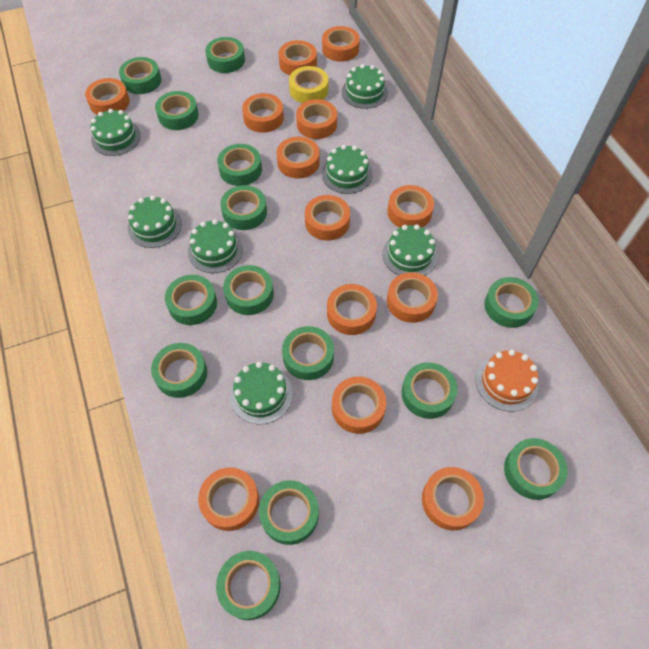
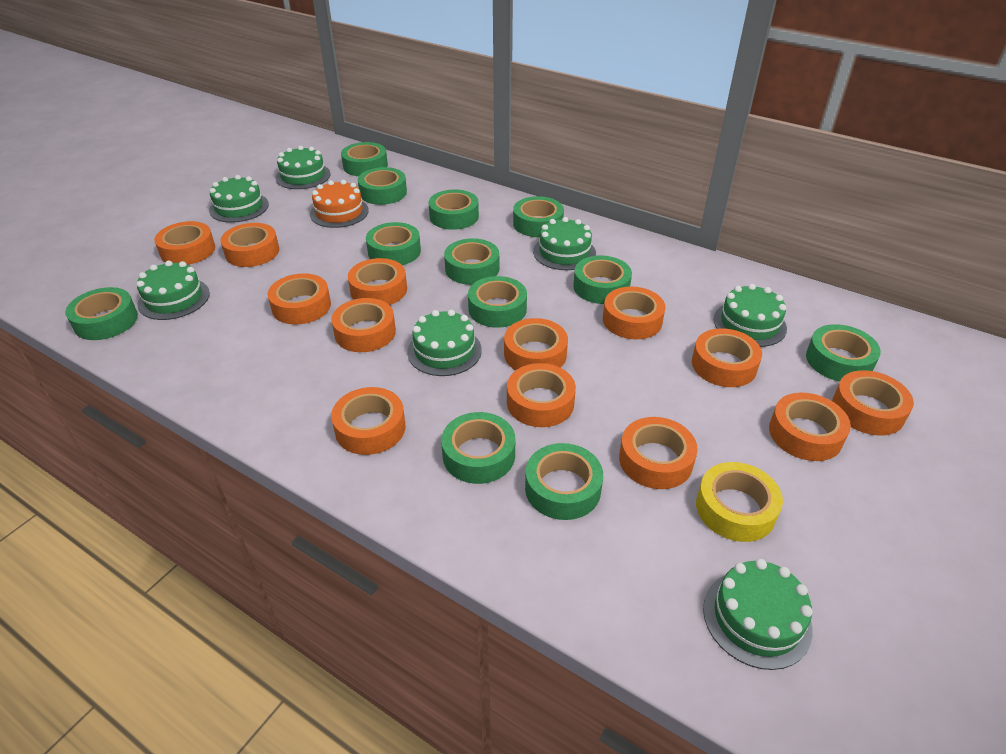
green tape: [119,57,161,94] [151,343,207,398] [155,91,199,130] [165,275,217,325] [205,37,245,73] [216,551,281,620] [217,144,262,186] [220,185,267,230] [223,265,274,315] [259,480,319,545] [282,326,334,380] [401,362,458,419] [484,277,539,328] [504,438,567,500] = 14 -> [65,287,138,340] [341,142,388,176] [358,167,407,205] [366,222,421,265] [429,189,479,230] [441,412,515,484] [444,238,499,285] [468,276,527,328] [513,196,564,237] [525,443,603,520] [573,255,632,304] [806,324,881,382] = 12

